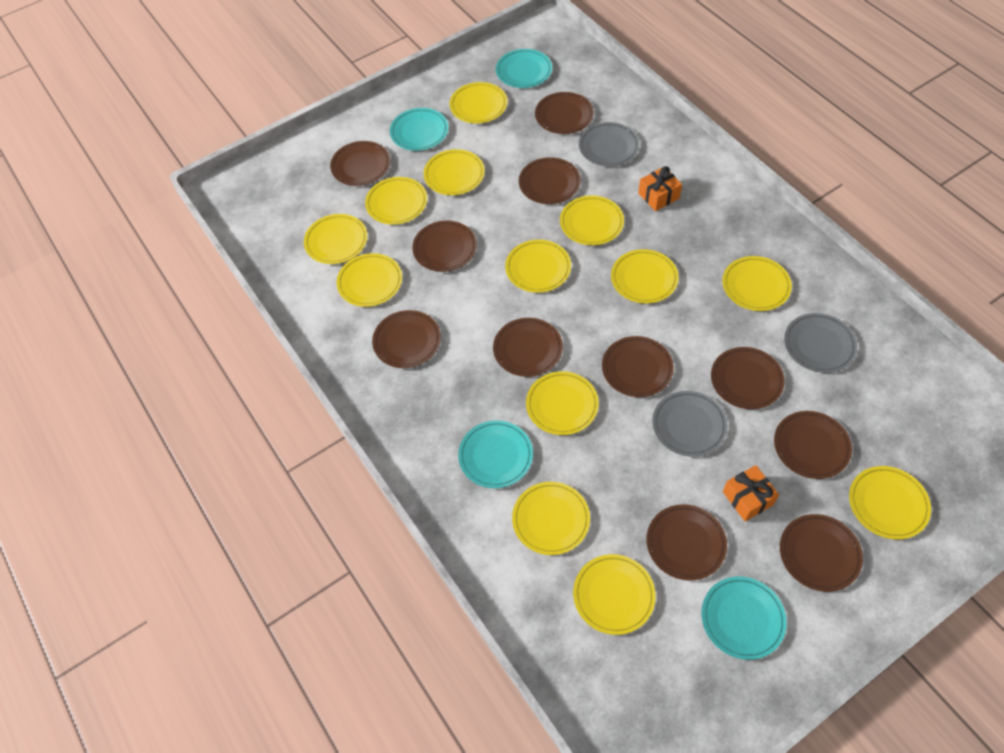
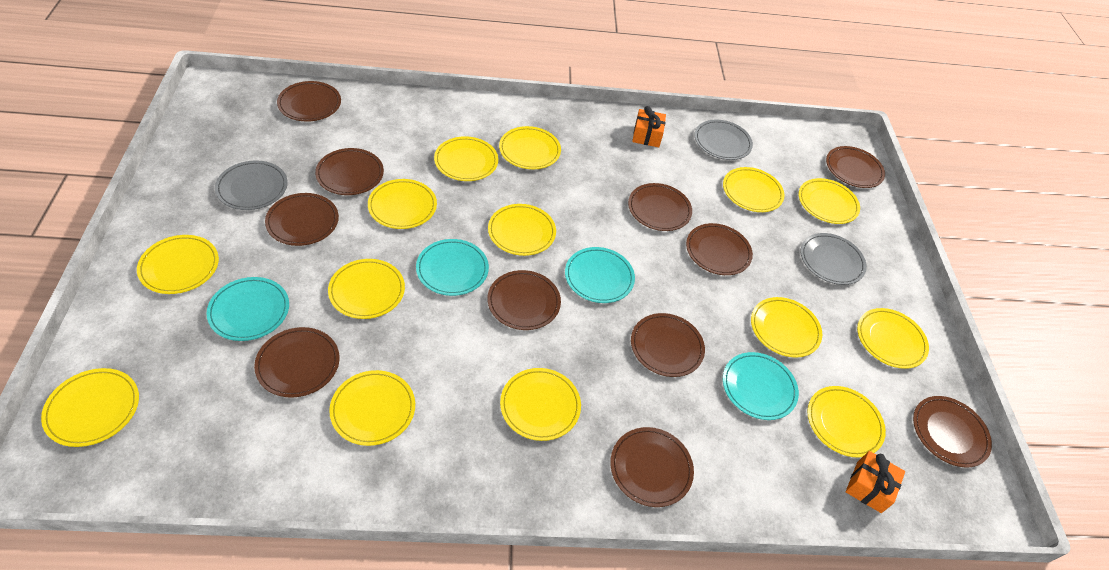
yellow plate: [304,214,367,264] [337,253,402,307] [365,177,427,225] [424,149,485,195] [450,82,507,123] [505,240,571,293] [512,482,590,555] [526,371,599,435] [560,196,624,245] [573,554,656,635] [611,249,679,303] [723,256,792,311] [849,466,931,539] = 13 -> [41,368,139,447] [137,235,219,294] [328,259,405,319] [329,370,415,446] [368,179,437,229] [434,136,498,181] [488,204,556,256] [499,126,561,169] [500,368,581,441] [723,167,785,212] [751,297,822,358] [799,178,860,224] [807,386,886,458] [857,308,929,369] = 14

